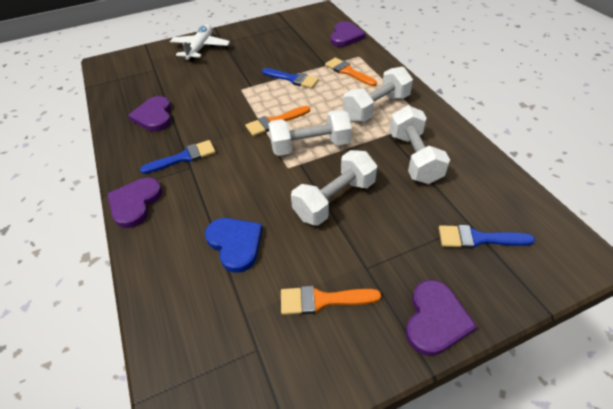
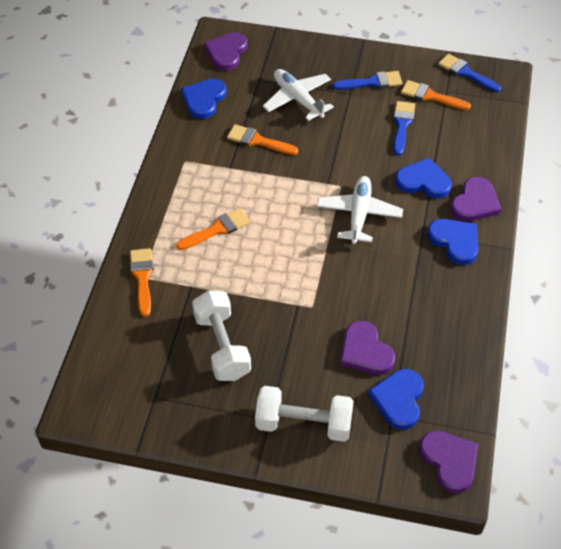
blue heart: [205,218,263,273] = 1 -> [181,79,227,119] [368,369,424,430] [395,158,452,198] [427,219,479,265] = 4
orange brush: [245,106,310,136] [281,286,381,315] [325,58,377,86] = 3 -> [130,248,154,316] [176,208,250,250] [227,124,298,155] [401,80,471,110] = 4
white dumbbell: [268,110,352,156] [291,150,377,226] [343,67,413,122] [390,105,450,184] = 4 -> [192,290,251,381] [255,386,354,442] = 2
white plane: [170,25,230,61] = 1 -> [263,69,334,121] [317,176,403,244] = 2

